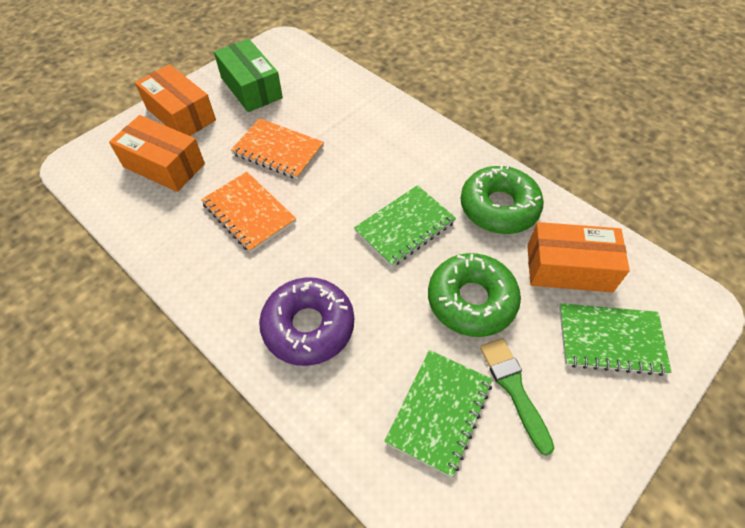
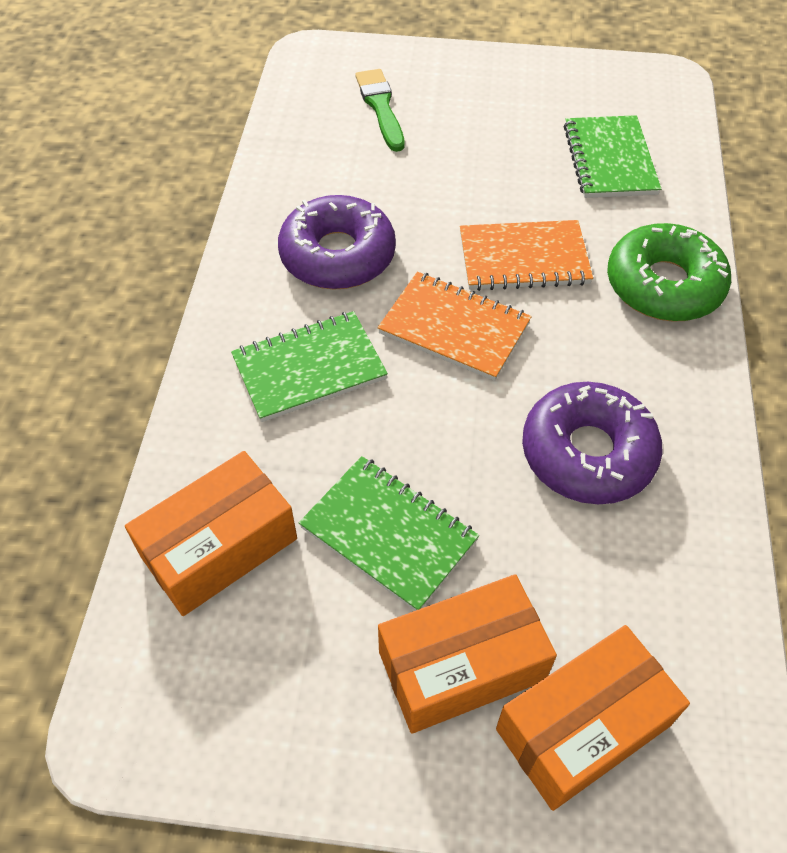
green box: [214,39,283,112] = 1 -> none = 0
green donut: [428,253,521,337] [461,164,544,234] = 2 -> [607,223,731,322] = 1
purple donut: [259,277,354,366] = 1 -> [278,195,396,290] [522,382,663,504] = 2

